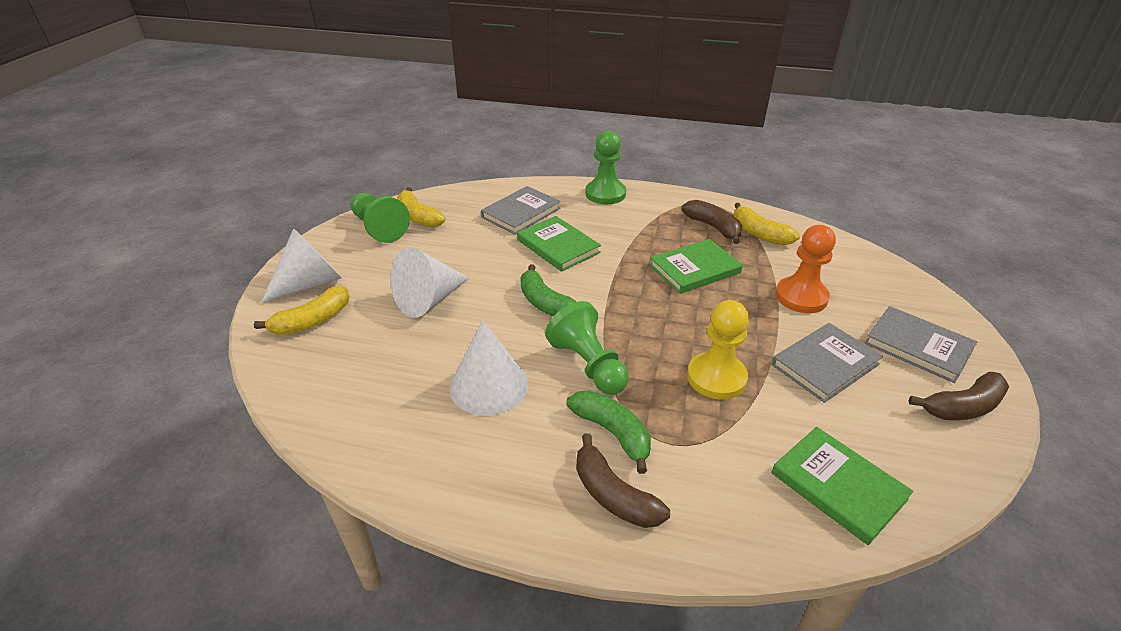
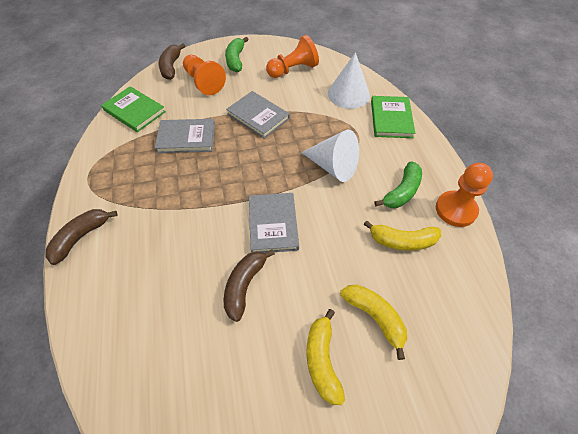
green book: [517,216,601,272] [650,239,743,294] [771,427,913,545] = 3 -> [101,86,166,132] [371,96,415,138] = 2
green pawn: [351,193,410,243] [545,301,629,395] [585,131,626,204] = 3 -> none = 0
orange pawn: [775,225,836,313] = 1 -> [183,55,226,95] [266,35,319,78] [436,163,493,227] = 3
white cone: [261,228,342,303] [390,247,469,318] [450,320,528,416] = 3 -> [301,130,359,182] [328,52,370,109] = 2
yellow pawn: [687,300,749,400] = 1 -> none = 0

